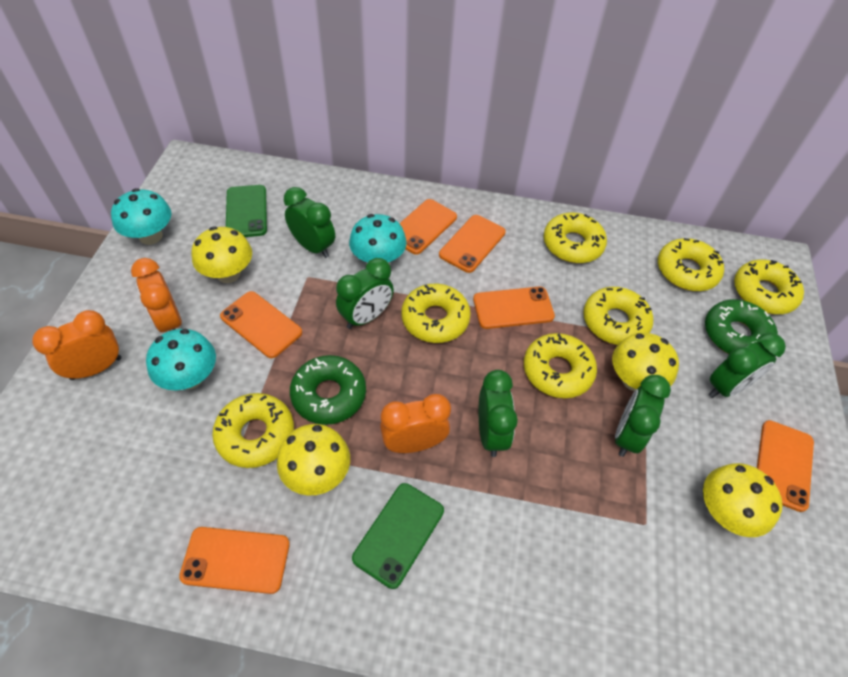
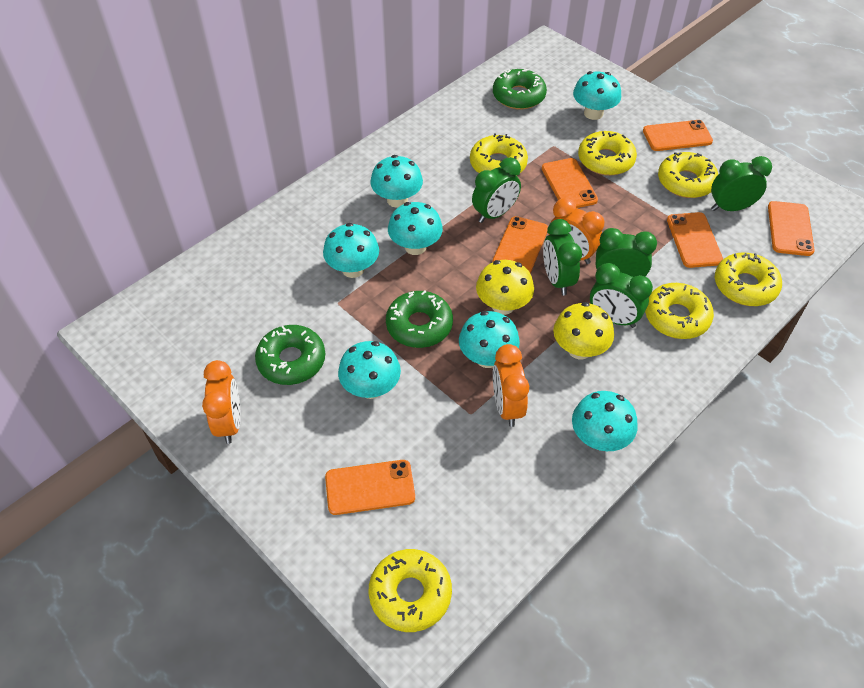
green donut: [290,355,366,425] [705,299,778,354] = 2 -> [255,325,325,385] [386,291,453,348] [493,69,547,110] = 3
green phone: [226,185,267,237] [352,483,444,589] = 2 -> none = 0
turquoise mushroom: [111,188,172,245] [146,329,216,390] [349,214,407,263] = 3 -> [323,223,379,278] [338,341,401,399] [370,155,423,208] [388,202,443,255] [459,311,520,368] [572,391,638,451] [573,71,621,120] = 7
yellow donut: [212,393,294,468] [401,284,471,343] [524,333,597,398] [543,213,607,263] [583,287,653,345] [658,238,724,291] [734,260,804,314] = 7 -> [368,549,452,632] [470,133,528,173] [578,131,637,176] [645,283,714,339] [658,152,718,198] [715,253,782,306] = 6
yellow mushroom: [192,226,252,283] [277,424,350,495] [612,333,679,391] [703,463,783,537] = 4 -> [476,260,534,315] [553,302,614,359] = 2

